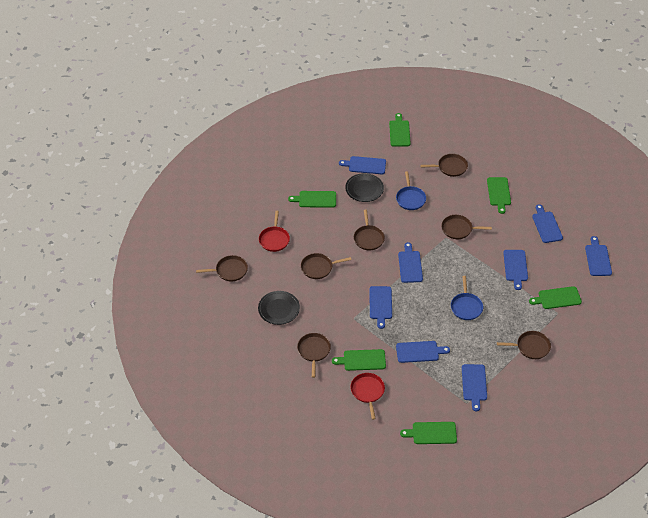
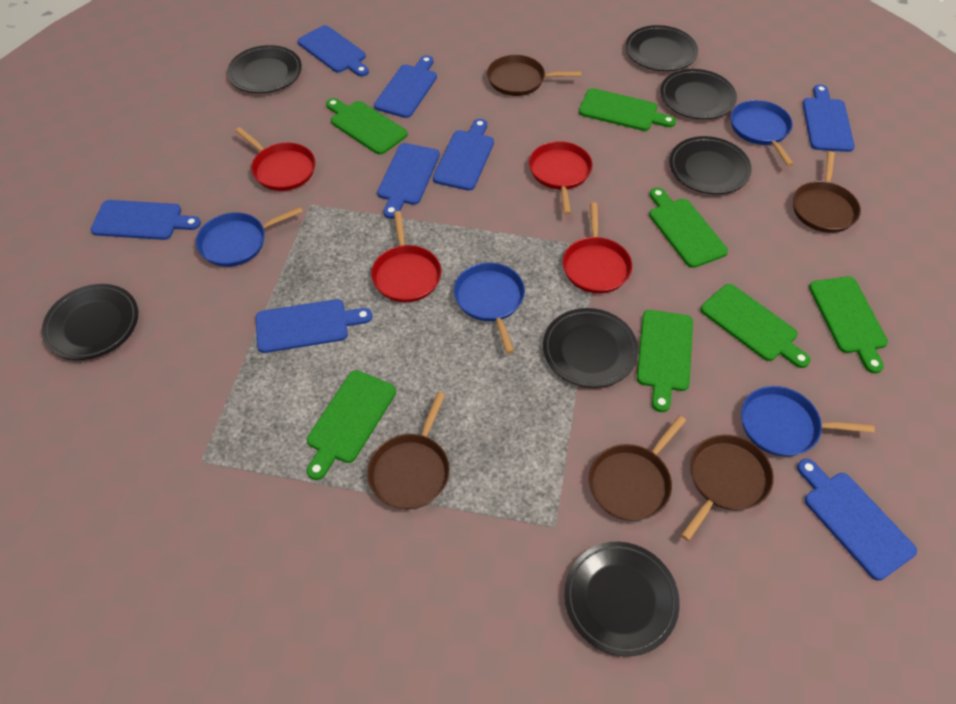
black plate: [258,291,300,325] [345,173,384,202] = 2 -> [42,284,138,360] [227,45,302,93] [543,308,638,388] [564,542,680,656] [626,25,698,71] [660,69,737,119] [669,136,752,194] = 7
blue pan: [396,171,426,210] [451,276,483,320] = 2 -> [196,207,303,267] [454,263,525,354] [731,100,794,166] [741,386,875,457] = 4
brown pan: [196,255,248,281] [297,333,331,378] [301,253,351,279] [354,210,385,250] [420,154,468,177] [442,215,492,239] [497,331,551,359] = 7 -> [367,392,450,509] [487,55,581,96] [589,415,686,521] [681,435,774,541] [793,151,861,233] = 5
green cutting board: [288,191,336,208] [332,349,386,371] [389,113,411,146] [400,422,457,444] [487,177,511,214] [529,286,582,309] = 6 -> [307,370,396,480] [326,98,408,155] [579,88,676,131] [637,310,693,412] [649,187,728,268] [701,284,811,368] [809,277,888,373] = 7
red pan: [259,211,290,252] [350,373,385,420] = 2 -> [235,127,315,191] [371,211,441,302] [529,141,593,215] [562,203,632,294] = 4

